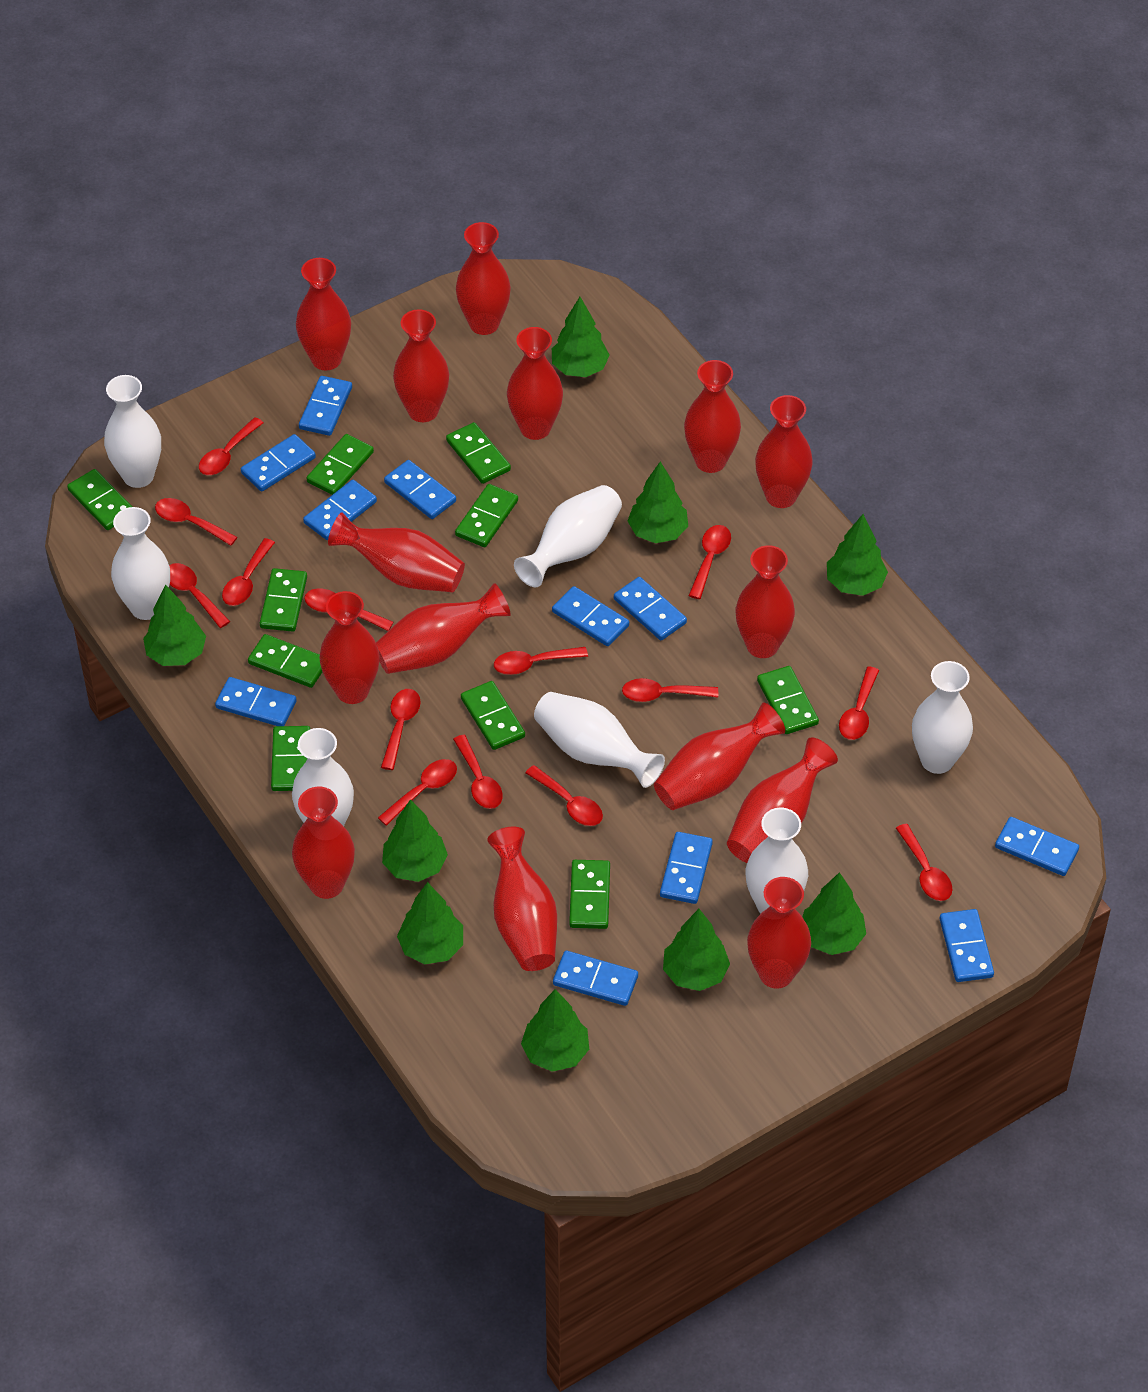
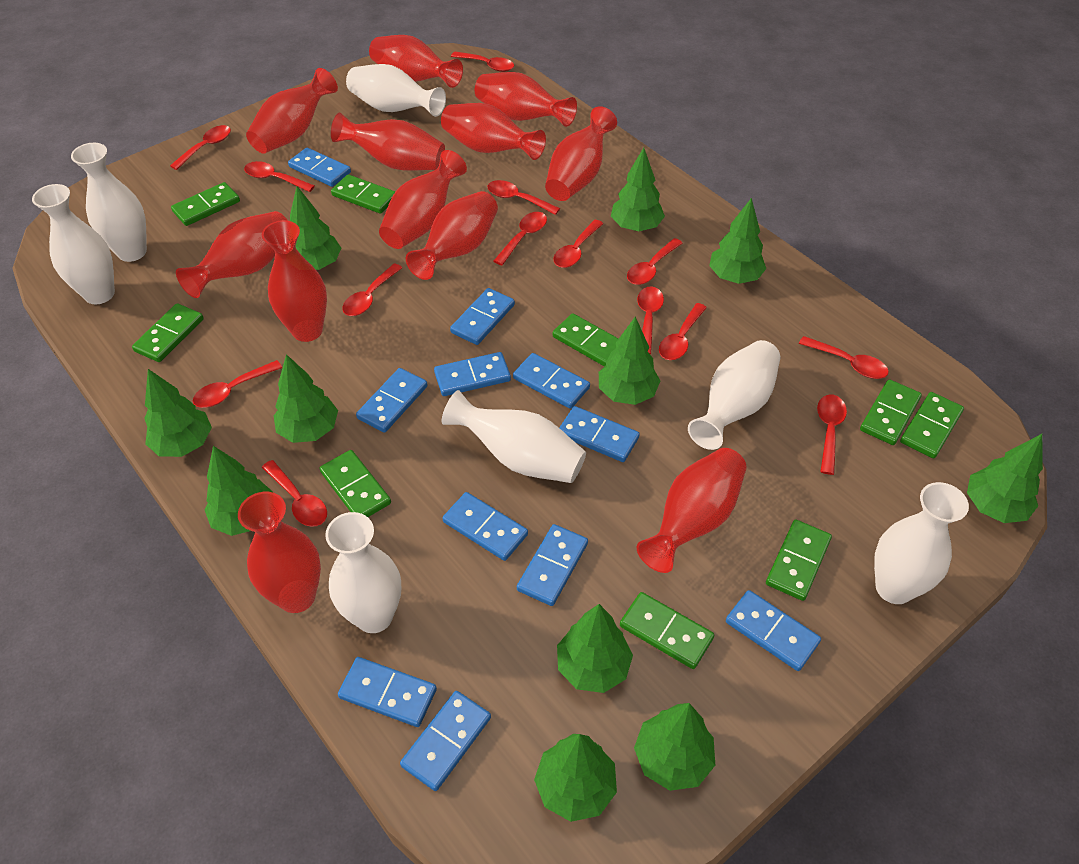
green domino: [67,469,132,530] [248,634,322,688] [260,568,307,632] [271,726,310,791] [307,434,374,495] [446,422,511,484] [455,484,518,547] [461,681,525,750] [569,860,610,929] [757,666,819,734] = 10 -> [132,303,204,362] [171,182,240,226] [320,450,391,517] [331,174,395,214] [553,313,619,367] [620,592,714,669] [766,520,832,601] [860,379,922,445] [900,392,964,458] = 9
green tree: [143,585,206,666] [382,799,448,882] [397,882,463,964] [521,989,589,1072] [552,297,609,377] [628,462,688,543] [663,909,730,991] [802,872,866,955] [827,514,888,596] = 9 -> [144,369,212,457] [204,446,274,536] [274,354,338,443] [290,186,341,270] [534,734,617,822] [557,604,633,693] [599,316,660,405] [611,148,665,231] [634,703,715,791] [709,198,766,284] [967,434,1043,523] = 11
red vase: [292,787,355,899] [296,258,351,370] [319,591,380,704] [328,512,465,592] [376,583,511,674] [393,309,449,422] [456,222,511,335] [487,826,557,971] [507,327,563,440] [654,703,785,810] [684,360,741,473] [727,737,838,863] [736,545,795,658] [747,877,811,988] [755,395,813,508] = 15 -> [176,211,288,298] [238,492,321,613] [246,68,338,154] [262,220,327,342] [331,113,445,171] [369,35,463,88] [379,150,467,249] [406,191,498,280] [441,103,546,160] [475,72,577,127] [545,106,617,201] [637,448,746,573] = 12

